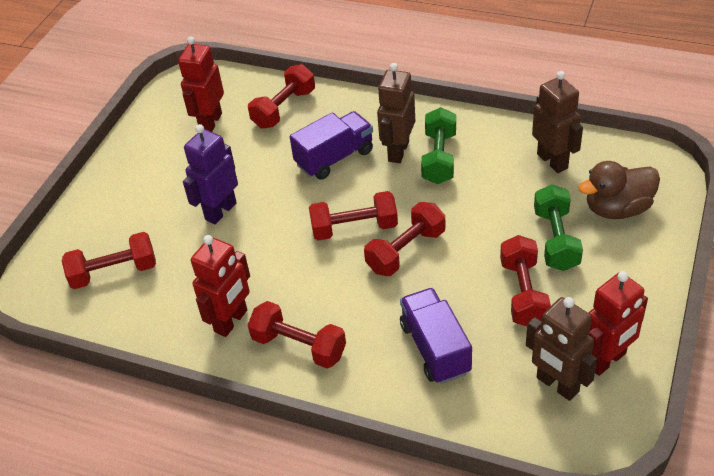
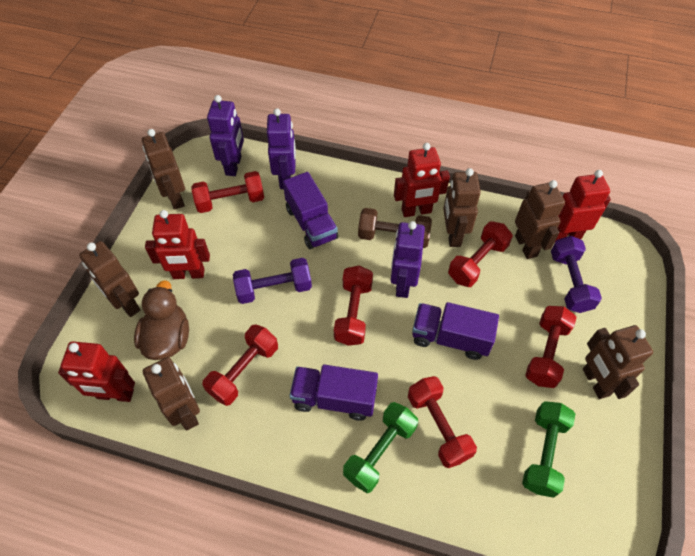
brown dumbbell: none = 0 -> [358,208,432,248] = 1
brown robot: [377,63,415,163] [526,297,597,401] [532,71,583,173] = 3 -> [79,241,140,317] [142,129,185,210] [143,357,200,431] [443,168,481,247] [515,180,565,259] [583,325,653,399] = 6
purple dumbbell: none = 0 -> [233,258,312,304] [551,236,602,313] = 2
purple robot: [183,124,238,224] = 1 -> [207,95,244,176] [267,108,296,189] [391,221,425,298] = 3
purple truck: [290,111,373,180] [400,288,472,384] = 2 -> [283,172,338,249] [289,364,378,421] [412,302,499,360] = 3
red robot: [178,36,224,132] [191,235,250,337] [588,271,648,376] = 3 -> [58,341,135,402] [145,210,210,279] [394,143,450,217] [555,170,611,242] = 4

